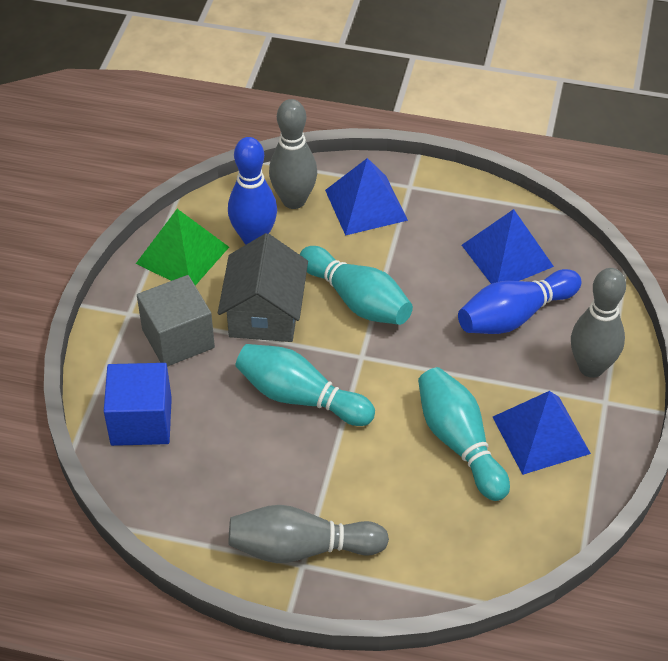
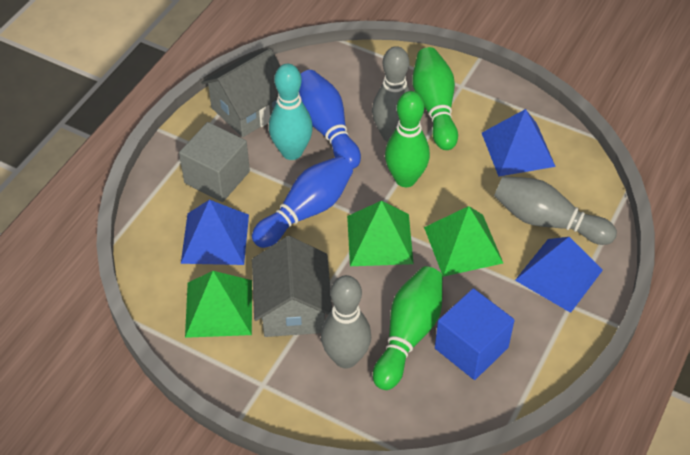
green bowling pin: none = 0 -> [373,266,443,390] [385,91,430,187] [412,47,458,150] = 3
green pyramid: [136,209,229,286] = 1 -> [185,271,252,338] [347,201,414,266] [424,206,503,277] = 3
grey house: [218,233,308,342] = 1 -> [201,48,280,137] [252,236,332,337] = 2
turquoise bowling pin: [235,344,375,426] [300,246,413,325] [418,367,510,501] = 3 -> [269,64,313,160] = 1

